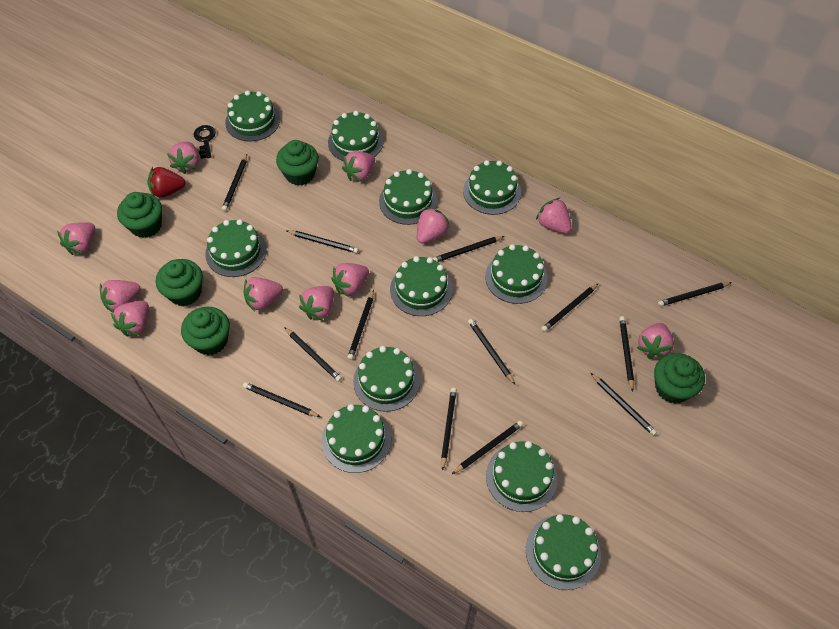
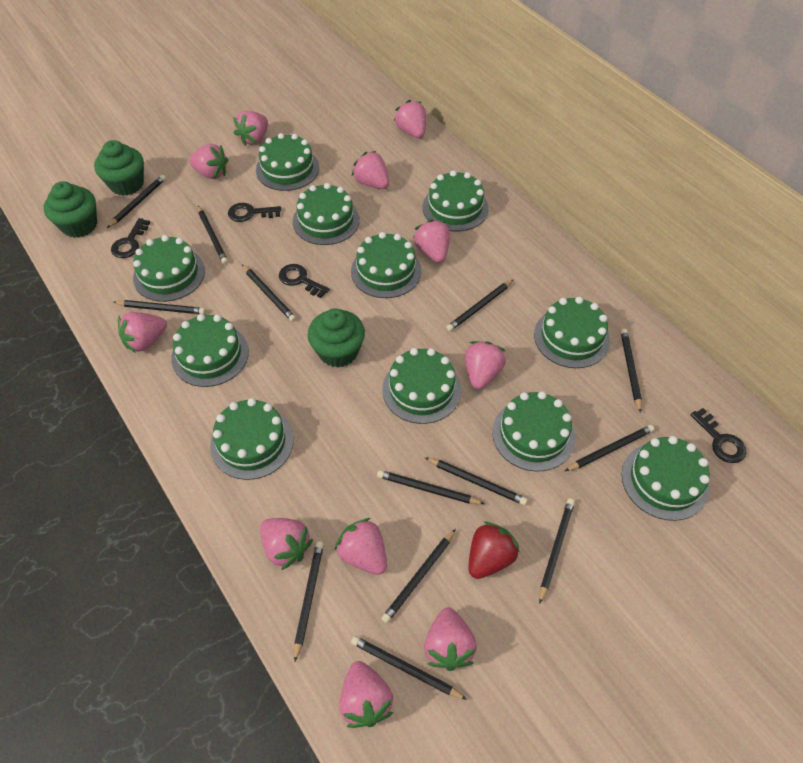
black key: [194,125,216,159] = 1 -> [111,218,151,258] [228,203,281,222] [279,264,330,298] [691,408,746,463] = 4
green cupcake: [117,192,162,238] [156,259,203,306] [181,306,230,355] [276,140,319,185] [654,353,705,403] = 5 -> [44,181,97,238] [94,140,144,196] [308,309,365,368] = 3

